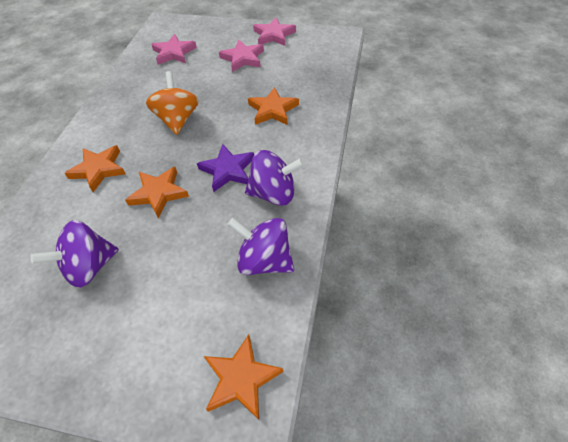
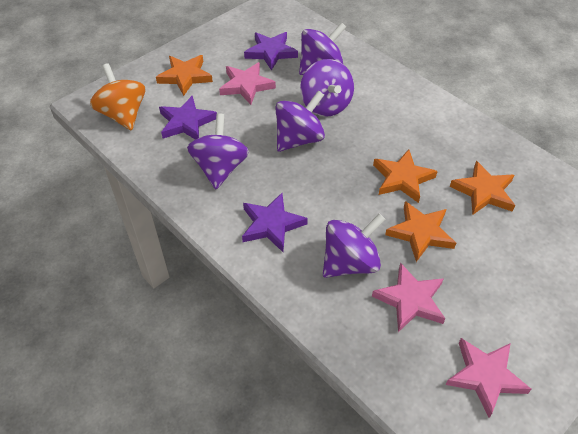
purple spinning top: [30,220,119,288] [227,218,294,275] [245,150,305,206] = 3 -> [187,113,249,189] [275,90,325,152] [299,22,346,75] [300,59,354,117] [323,214,386,278] = 5
purple star: [197,144,254,192] = 1 -> [159,96,217,140] [242,193,308,252] [244,32,298,71] = 3

